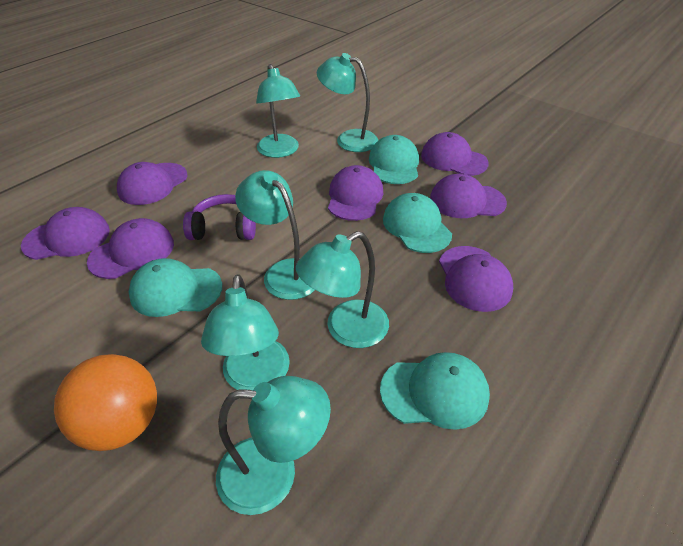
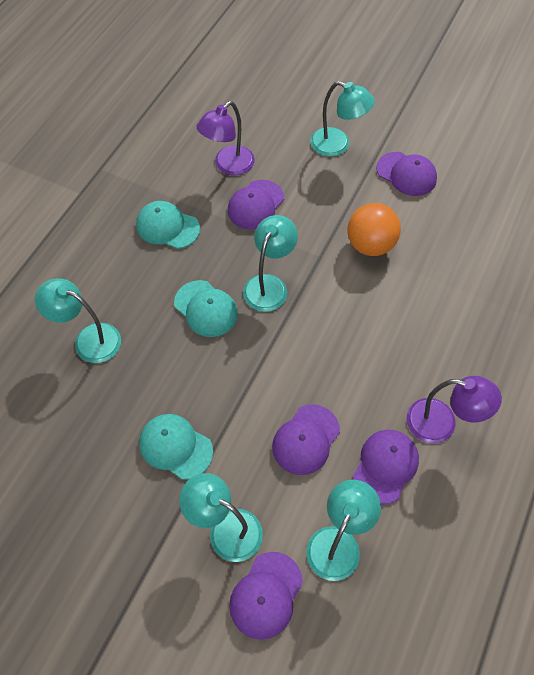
purple cap: [21,207,110,260] [87,218,174,279] [117,162,187,205] [328,165,383,221] [421,132,489,176] [430,174,507,218] [439,246,513,312] = 7 -> [228,180,284,230] [229,552,303,640] [272,404,340,475] [353,430,419,504] [376,152,437,196] = 5
purple headphones: [183,194,256,240] = 1 -> none = 0
purple lamp: none = 0 -> [197,101,255,176] [407,376,502,443] = 2
turquoise cap: [129,258,222,317] [369,135,419,184] [380,352,490,430] [383,193,452,253] = 4 -> [136,201,200,249] [139,414,213,480] [174,280,238,337] = 3
turquoise lamp: [201,274,290,390] [216,376,331,515] [235,170,315,300] [256,64,300,158] [296,231,389,348] [317,53,378,152] = 6 -> [35,278,121,363] [179,473,263,562] [243,215,298,312] [306,480,381,581] [310,81,375,157] = 5

